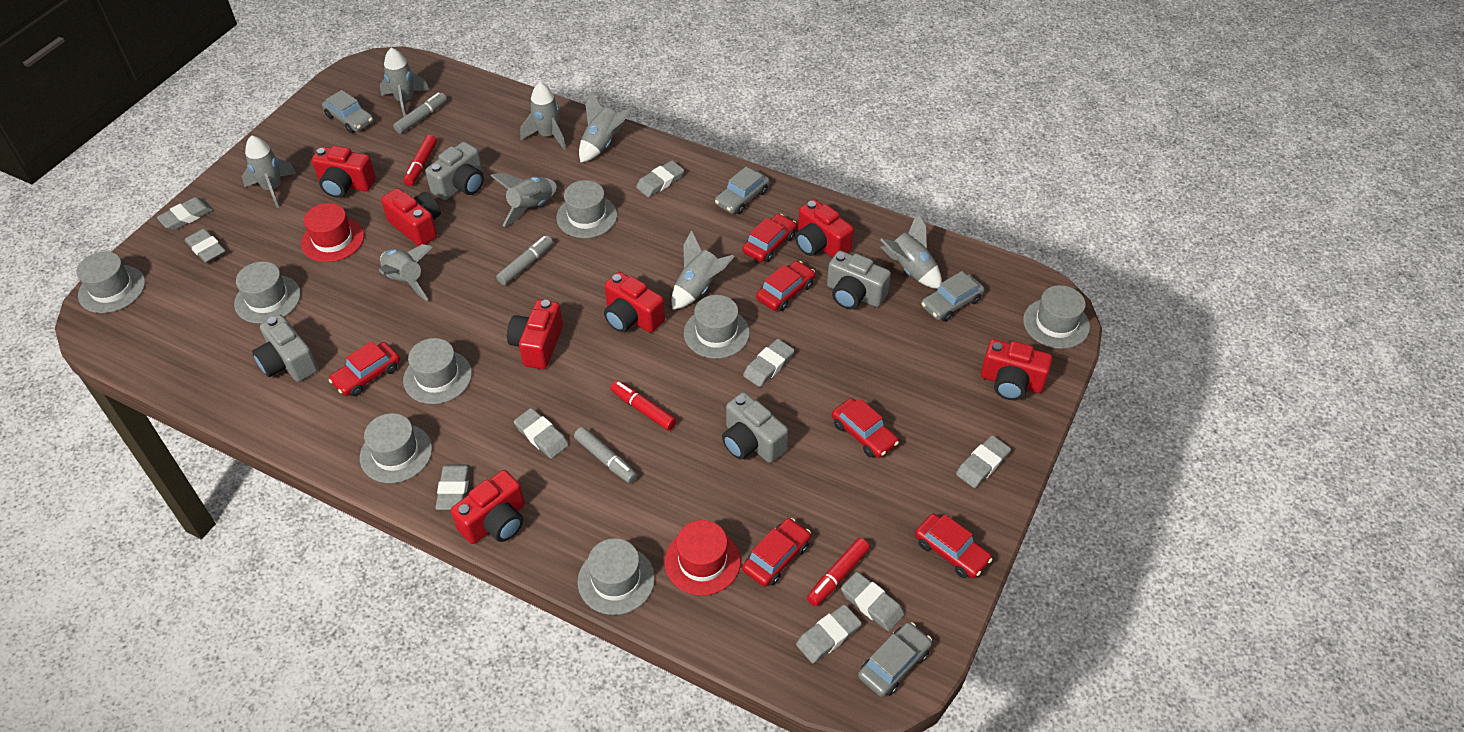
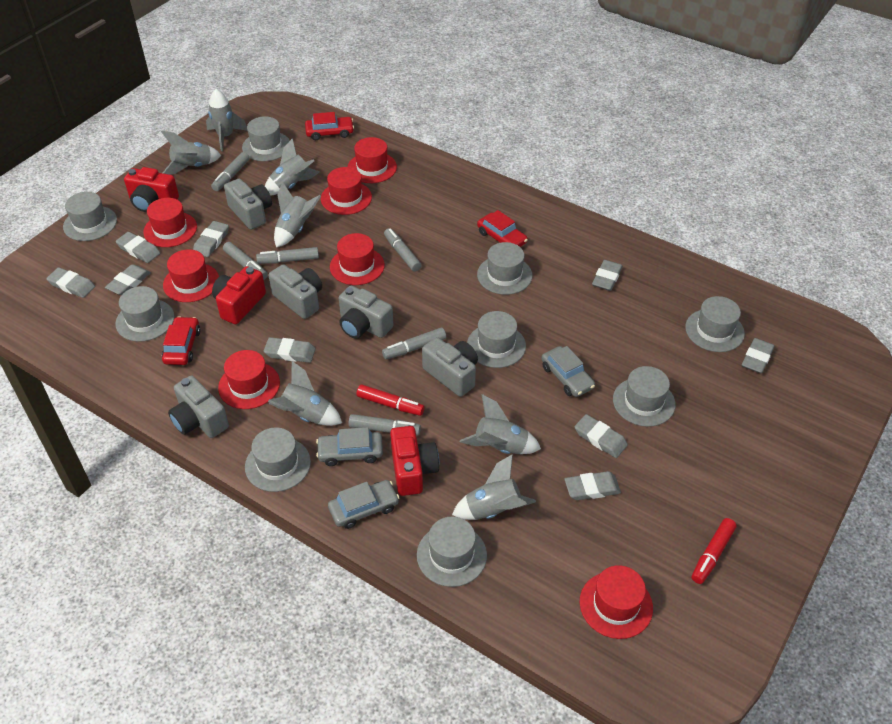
grey camera: [252,314,318,382] [425,142,484,200] [722,392,788,463] [827,251,891,309] = 4 -> [168,376,229,438] [224,179,272,230] [269,264,322,319] [339,286,393,339] [422,337,478,397] = 5
grey car: [322,90,374,133] [715,167,769,214] [858,622,932,697] [921,271,985,321] = 4 -> [316,427,383,466] [328,480,399,529] [541,346,595,397] = 3
grey hat: [76,252,145,313] [234,261,301,324] [360,413,432,483] [403,338,472,404] [556,180,617,238] [578,538,655,615] [684,295,750,359] [1023,285,1090,349] = 8 -> [63,192,117,241] [115,286,175,342] [242,116,290,161] [245,428,311,492] [417,517,487,587] [467,311,526,368] [477,242,532,295] [613,366,676,427] [685,296,745,352] = 9
grey marker: [393,92,447,134] [496,236,553,285] [574,427,637,483] = 3 -> [211,152,249,191] [223,242,268,280] [256,247,319,264] [348,414,421,436] [382,328,446,359] [384,228,422,272] = 6
grey rocket: [242,135,297,208] [379,244,432,301] [380,48,430,116] [490,173,557,227] [520,82,566,150] [579,91,632,162] [672,230,735,309] [880,213,942,289] = 8 -> [161,130,221,174] [206,89,247,151] [265,138,320,196] [268,361,342,426] [274,182,321,248] [452,454,536,520] [460,394,541,454] = 7
red camera: [312,146,376,198] [381,188,441,246] [451,470,525,544] [507,300,563,369] [604,272,665,333] [795,199,854,258] [981,339,1052,400] = 7 -> [124,167,179,212] [212,266,266,324] [390,426,439,496] = 3
red car: [329,341,400,396] [742,214,797,262] [742,518,811,587] [756,261,815,311] [832,398,899,458] [915,514,992,579] = 6 -> [162,316,201,365] [305,112,354,140] [477,210,528,247] = 3
red hat: [301,203,364,262] [664,520,741,596] = 2 -> [143,198,197,247] [163,249,219,302] [218,350,280,409] [321,167,372,215] [330,233,385,285] [348,137,397,183] [580,565,653,639] = 7
red marker: [403,135,437,186] [611,381,677,431] [807,538,870,606] = 3 -> [357,384,425,416] [692,518,736,584] = 2

